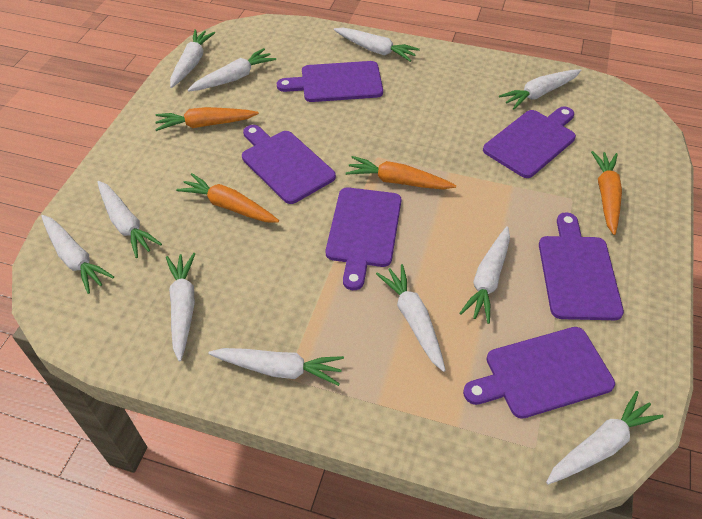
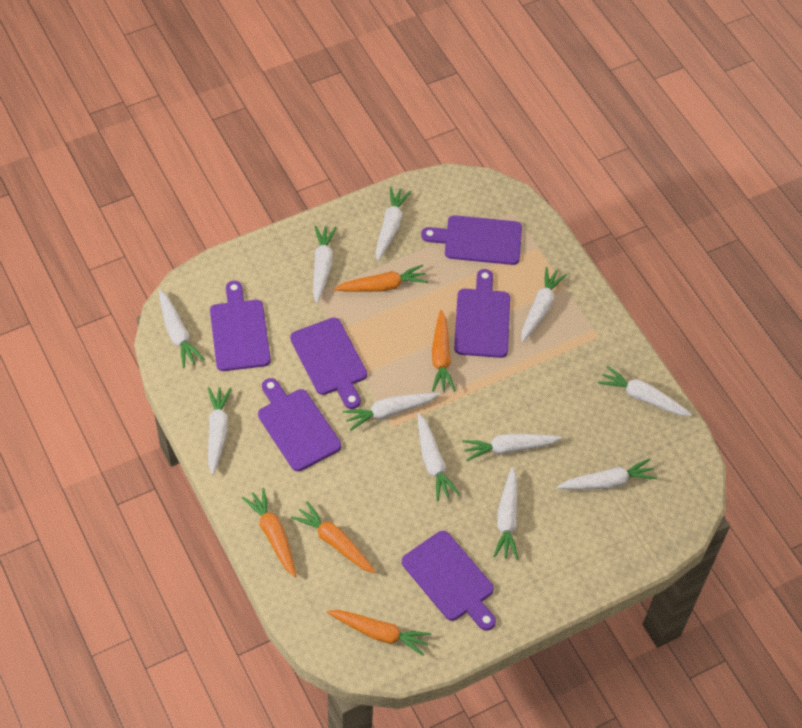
orange carrot: [155,107,259,131] [176,173,279,222] [346,156,456,190] [591,151,622,235] = 4 -> [242,488,296,577] [291,501,376,573] [327,610,431,656] [334,265,428,292] [432,309,456,392] = 5

